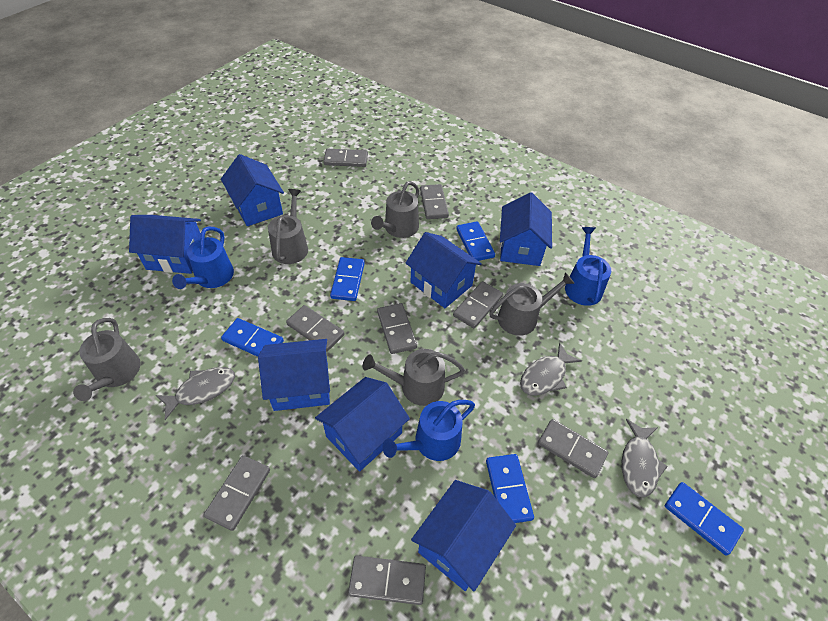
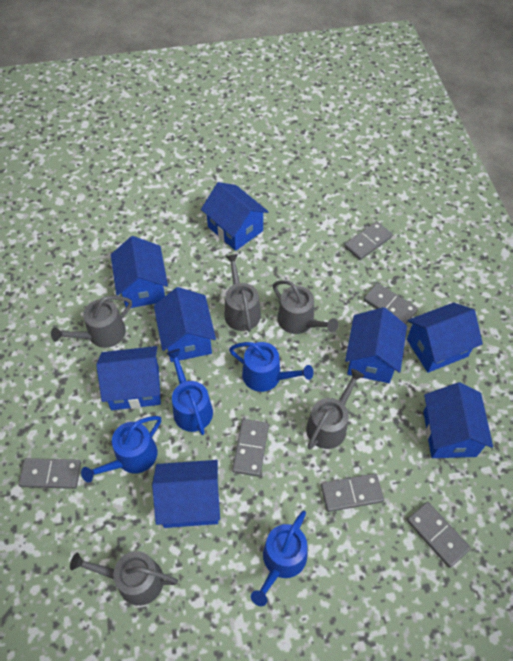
blue domino: [221,318,284,357] [330,257,365,301] [456,221,495,261] [486,454,534,523] [665,482,744,556] = 5 -> none = 0
blue house: [129,215,201,274] [221,154,284,226] [258,339,330,411] [315,377,410,472] [406,232,482,308] [411,480,516,592] [500,192,552,266] = 7 -> [96,346,161,410] [111,236,168,308] [152,460,220,528] [154,287,216,362] [201,182,269,251] [345,307,407,383] [407,302,483,373] [423,382,493,458] = 8
blue watering can: [172,227,234,289] [382,400,475,461] [565,227,611,306] = 3 -> [81,416,161,483] [166,349,213,435] [229,342,314,392] [251,511,307,606] = 4
grey domino: [204,455,270,531] [286,305,344,352] [323,149,368,167] [348,556,426,605] [377,303,417,354] [420,184,449,219] [453,281,503,328] [538,419,608,478] = 8 -> [19,458,81,489] [232,419,269,477] [321,473,384,512] [344,221,393,260] [364,283,418,324] [407,502,471,568] = 6
grey fish: [156,367,235,420] [520,343,582,396] [622,419,668,497] = 3 -> none = 0

